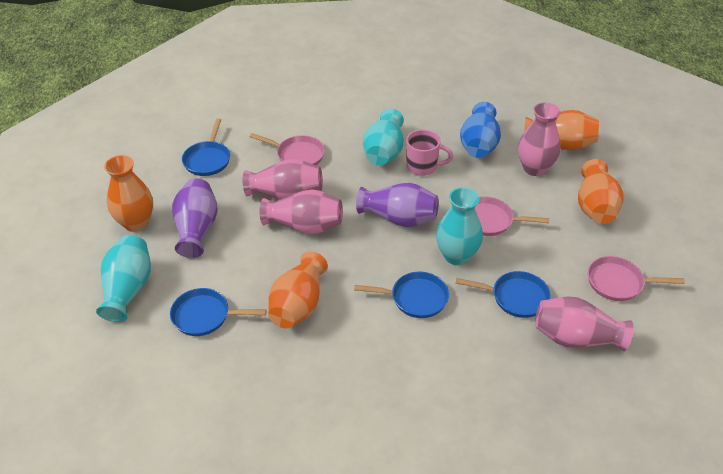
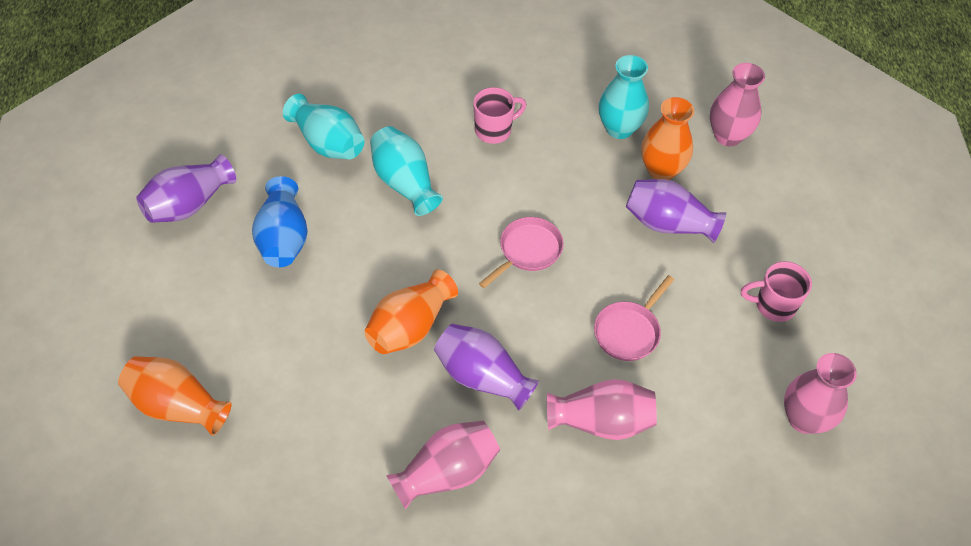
blue pan: [170,288,267,336] [182,118,230,176] [354,272,449,318] [456,271,551,318] = 4 -> none = 0
orange vase: [104,155,153,232] [268,251,328,328] [524,110,599,150] [578,159,623,224] = 4 -> [118,356,232,436] [365,269,458,354] [641,97,694,180] = 3
pink mug: [406,129,453,176] = 1 -> [473,87,526,144] [741,261,812,322] = 2
pink pan: [250,133,325,165] [475,196,549,236] [588,256,685,301] = 3 -> [479,217,564,288] [594,275,674,361] = 2
purple vase: [172,178,218,258] [356,183,439,227] = 2 -> [136,154,236,223] [434,324,539,411] [626,179,726,243] = 3

